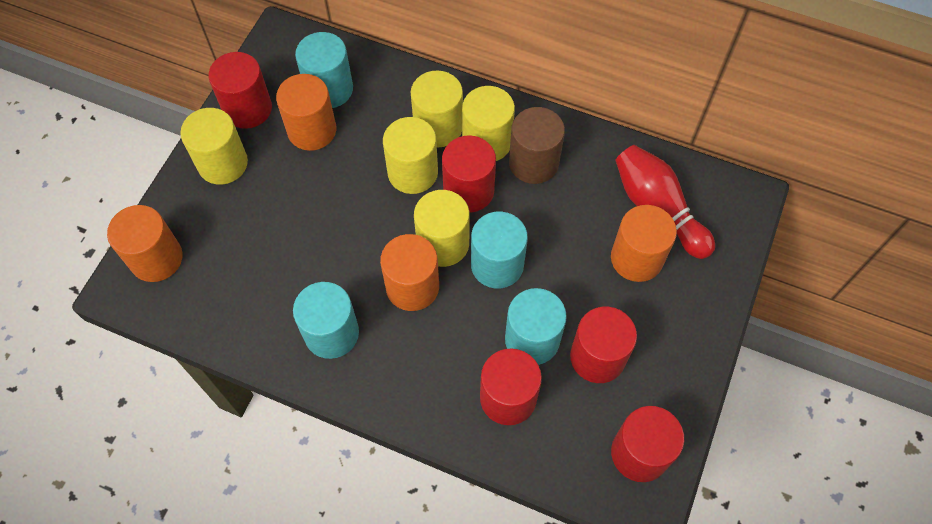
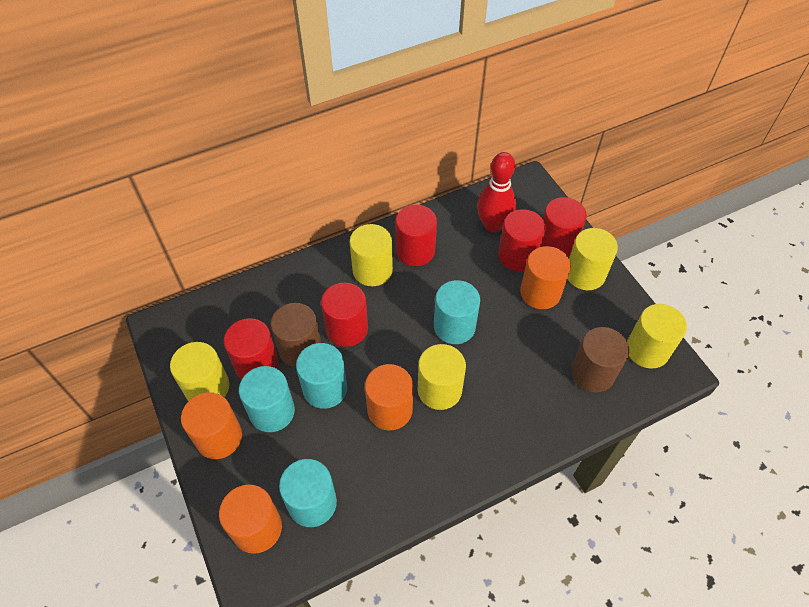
brown cylinder: [509,107,565,184] = 1 -> [271,303,321,367] [571,327,629,392] = 2

